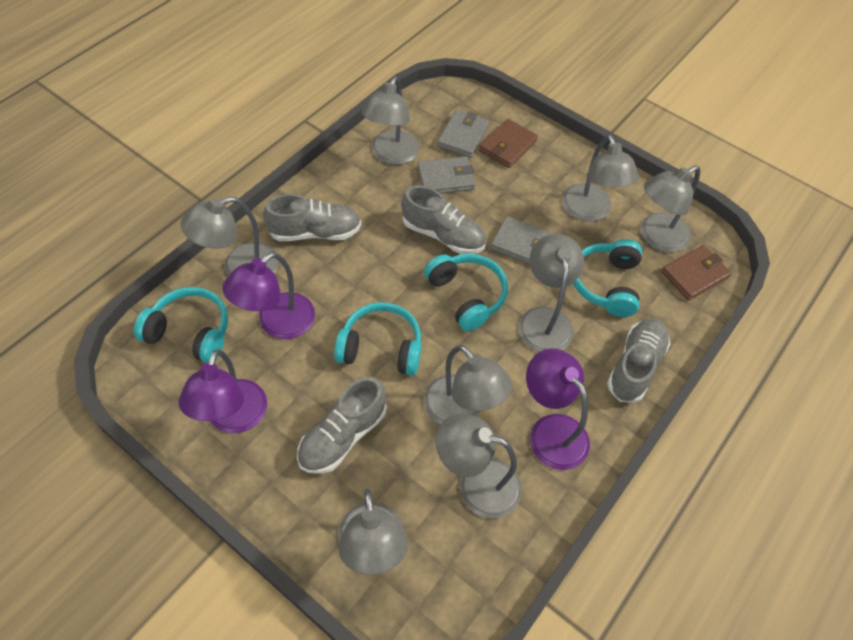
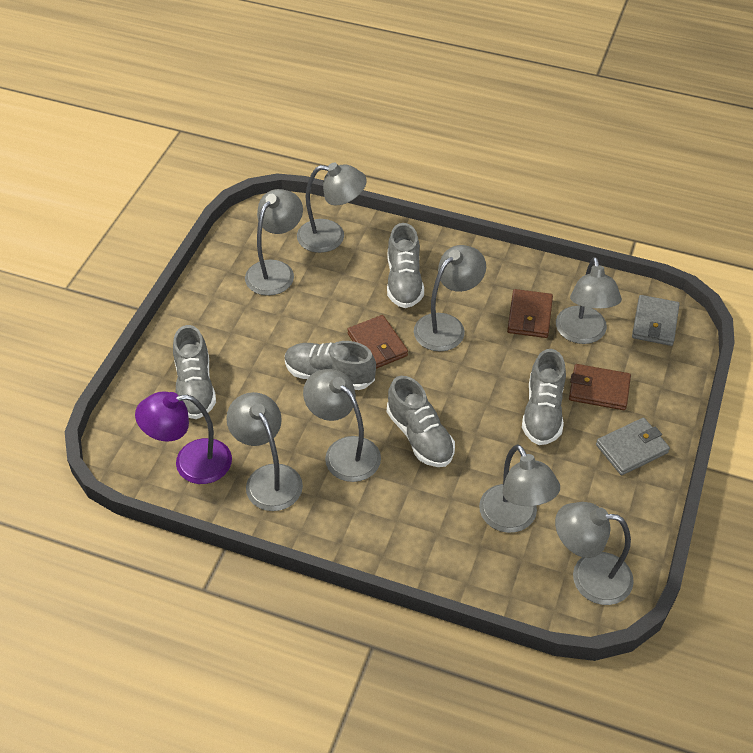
brown wallet: [479,119,538,168] [661,245,731,301] = 2 -> [347,315,408,369] [507,289,553,338] [569,364,631,410] = 3
grey shoe: [263,194,361,241] [297,377,386,474] [401,185,486,254] [607,318,670,403] = 4 -> [173,325,216,419] [285,341,376,390] [387,223,424,308] [387,376,455,467] [522,349,566,445] = 5
grey wallet: [417,156,476,194] [437,110,489,158] [491,216,553,264] = 3 -> [596,418,670,475] [632,295,680,346] = 2
purple lamp: [179,349,267,433] [223,252,315,339] [526,348,590,470] = 3 -> [135,391,232,484] = 1
turquoise headphones: [134,287,228,363] [334,302,421,376] [424,254,508,332] [573,239,642,317] = 4 -> none = 0

